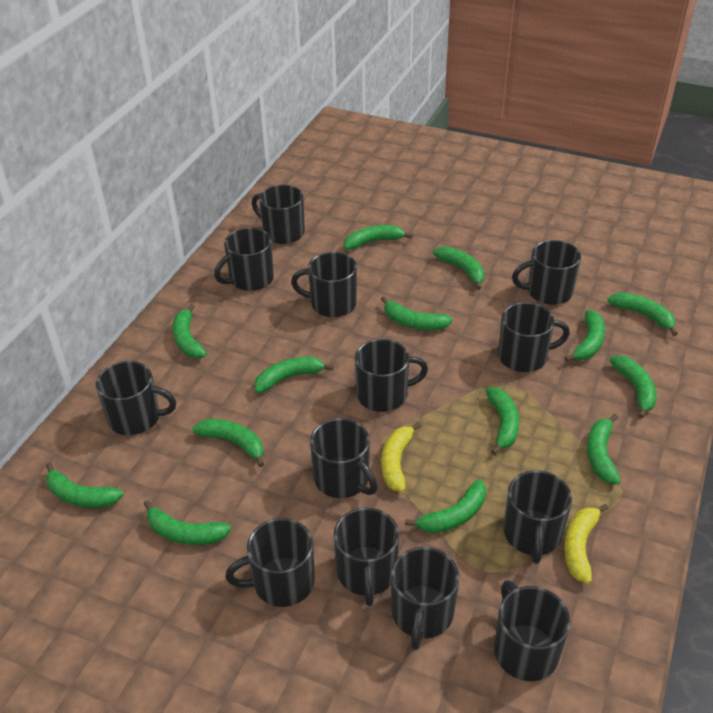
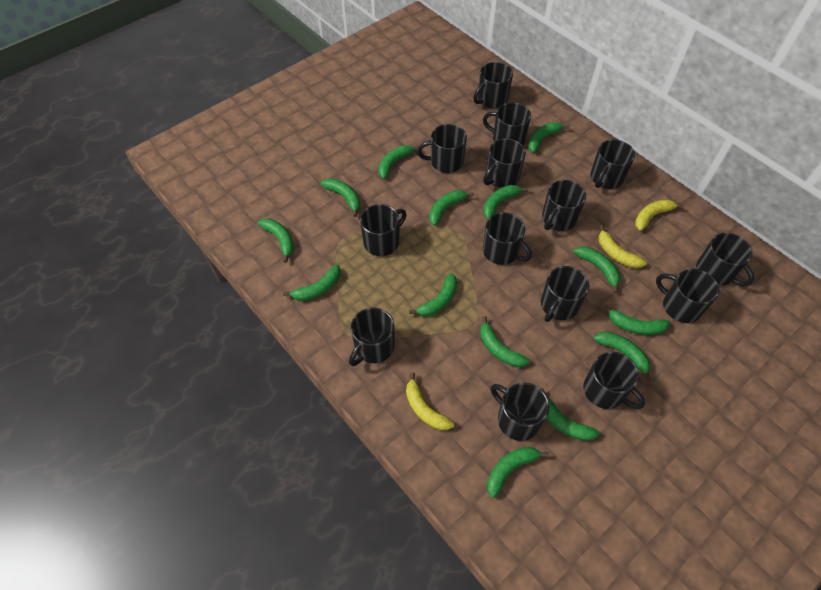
black mug: [96,361,176,435] [214,228,274,291] [225,518,315,607] [252,185,305,244] [291,252,357,317] [310,418,378,498] [334,508,399,606] [355,339,428,412] [391,547,459,650] [494,580,570,681] [498,302,570,372] [504,470,572,564] [512,240,581,305] = 13 -> [349,307,395,366] [360,204,407,256] [417,124,467,173] [473,62,513,108] [483,102,531,145] [483,139,526,188] [483,212,532,265] [491,383,550,441] [541,266,589,322] [542,180,586,231] [583,352,645,409] [590,139,635,189] [656,269,719,323] [696,233,754,286] = 14
yellow banana: [381,422,421,492] [564,504,609,584] = 2 -> [406,372,454,431] [599,225,647,269] [635,199,684,231] = 3

